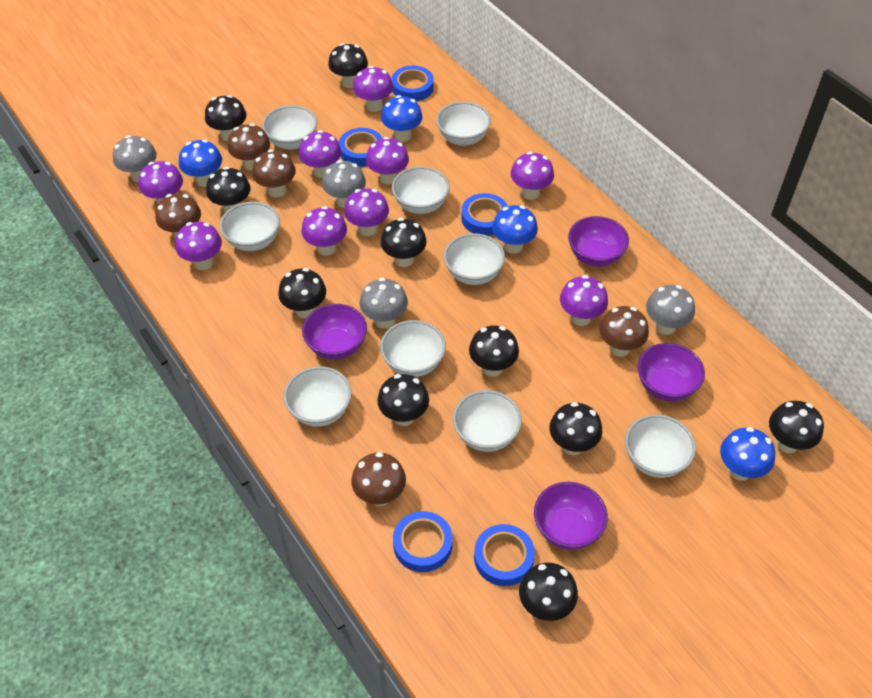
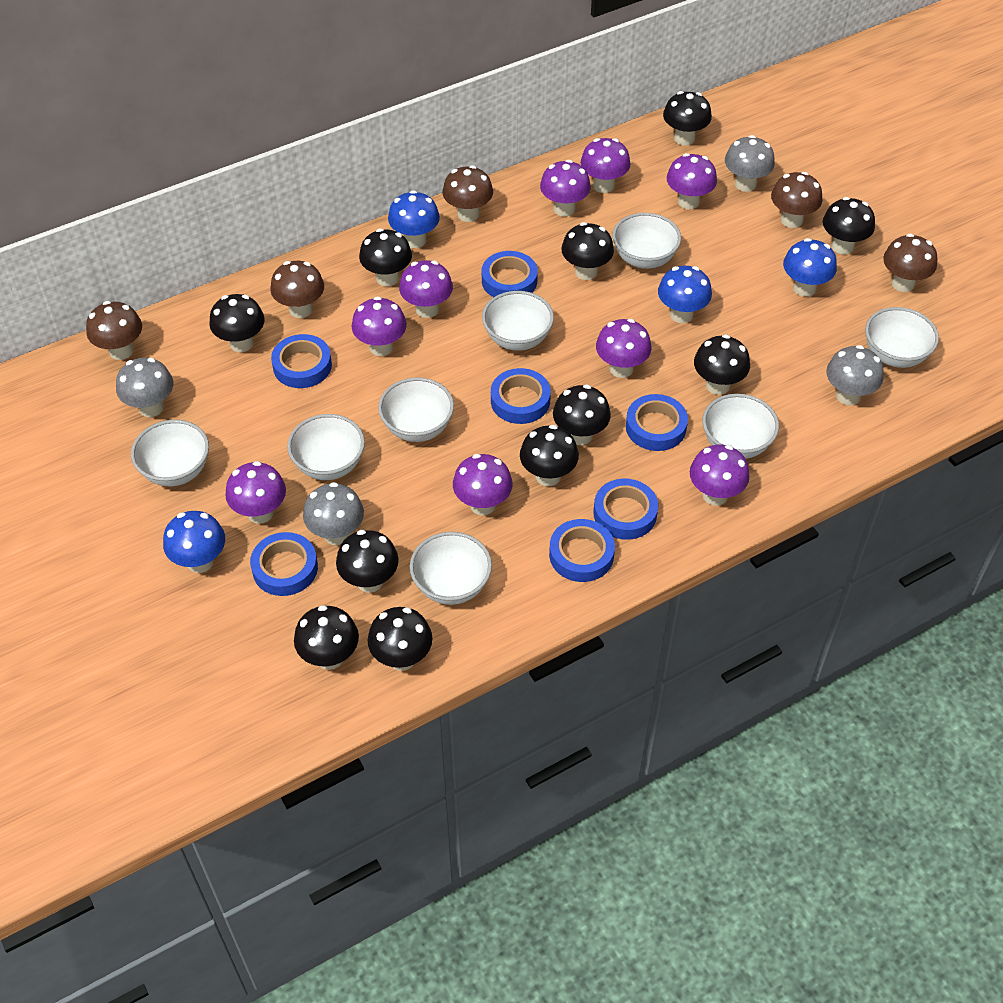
black mushroom: [205,95,246,141] [206,167,251,213] [278,268,326,318] [328,43,368,88] [377,374,429,426] [380,218,427,267] [469,325,519,376] [519,563,578,621] [549,402,602,455] [769,401,824,453] = 10 -> [209,294,265,352] [294,605,359,670] [336,530,399,593] [359,228,412,286] [368,607,433,671] [520,425,579,486] [553,384,611,445] [561,222,614,280] [663,91,712,146] [694,334,750,395] [823,197,875,254] = 11
blue tape: [339,128,383,167] [391,66,434,101] [393,511,453,572] [461,193,508,236] [474,524,535,586] = 5 -> [250,532,318,596] [271,334,332,388] [482,251,538,297] [491,368,551,424] [549,519,615,582] [594,479,658,540] [626,394,688,451] = 7
purple bowl: [302,304,367,360] [534,482,608,550] [568,216,629,267] [637,343,705,401] = 4 -> none = 0
white bowl: [220,202,280,251] [262,105,317,150] [284,366,352,427] [380,320,446,377] [392,166,450,214] [436,102,491,146] [444,233,505,285] [453,390,522,452] [625,414,696,478] = 9 -> [131,420,209,486] [287,414,365,480] [378,377,454,442] [410,532,492,605] [482,291,554,351] [613,213,681,269] [702,394,779,459] [865,307,939,368] = 8

